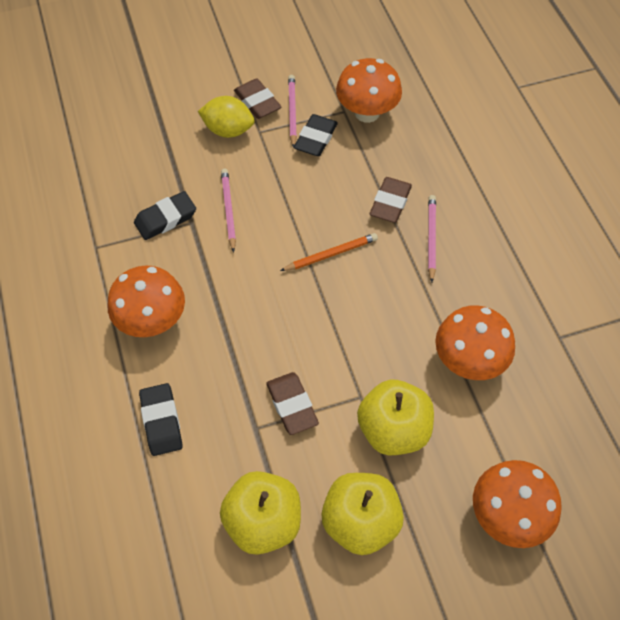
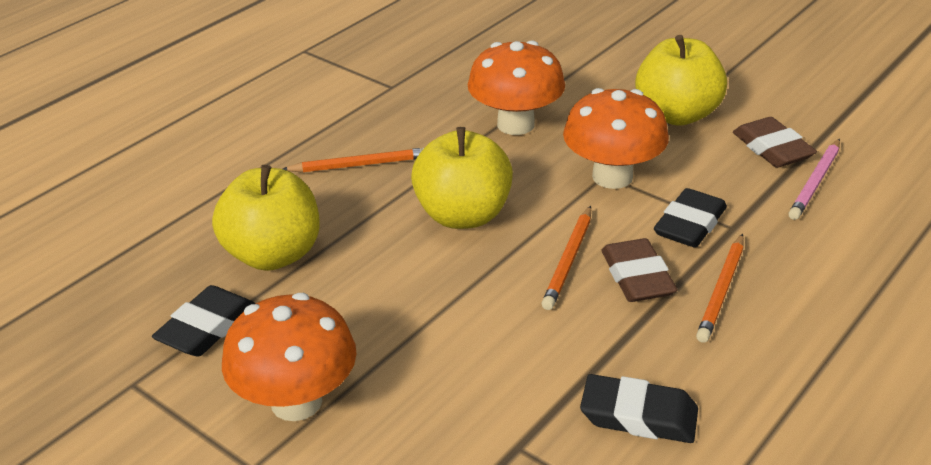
brown eraser: [234,79,281,119] [266,372,319,435] [370,177,412,223] = 3 -> [601,238,677,302] [733,117,817,168] = 2
orange mushroom: [107,266,185,337] [336,58,402,123] [435,305,515,380] [473,460,562,548] = 4 -> [222,293,356,421] [468,40,565,135] [563,88,669,189] = 3
orange pencil: [280,233,378,271] = 1 -> [283,148,424,173] [541,206,591,310] [696,234,744,343] = 3
pink pencil: [221,169,236,253] [288,75,297,148] [428,195,436,283] = 3 -> [788,139,840,220] = 1
yellow lemon: [198,96,254,138] = 1 -> none = 0

